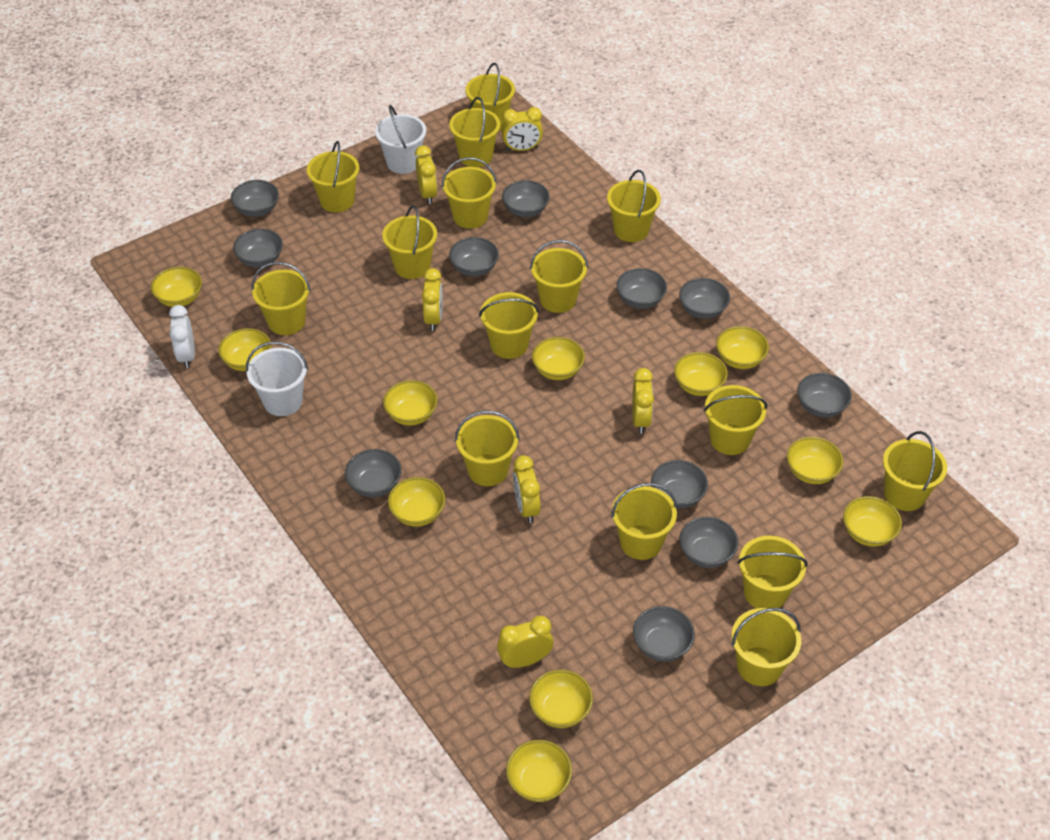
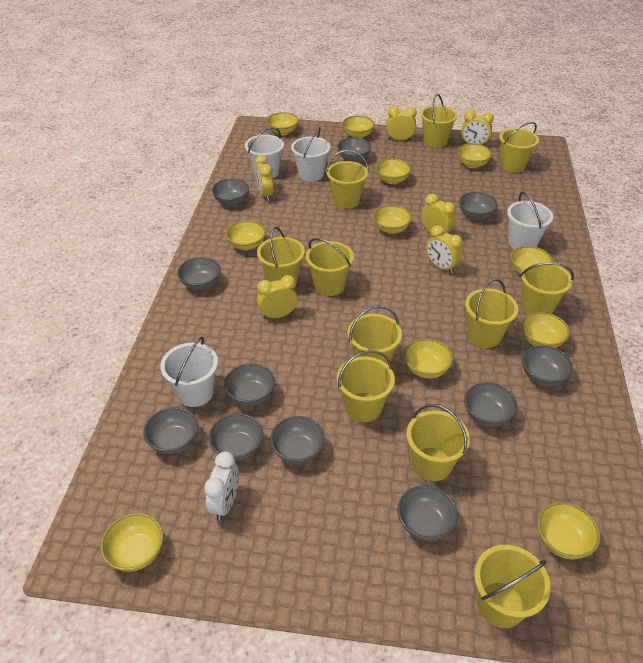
white bucket: [246,341,308,416] [375,105,426,174] = 2 -> [160,336,218,407] [245,127,284,178] [291,127,331,182] [507,192,553,249] = 4
yellow bucket: [251,262,311,335] [307,141,359,212] [382,205,437,279] [442,157,497,229] [449,97,500,167] [455,410,520,486] [465,63,515,131] [479,292,539,359] [530,240,588,313] [607,170,661,242] [611,483,677,560] [704,385,767,455] [731,608,801,686] [737,536,808,608] [883,431,947,511] = 15 -> [257,227,305,286] [306,238,354,296] [326,150,369,209] [337,350,395,422] [348,305,402,366] [407,404,470,481] [420,94,458,148] [465,279,518,348] [474,545,551,628] [499,122,539,173] [520,261,574,315] = 11

